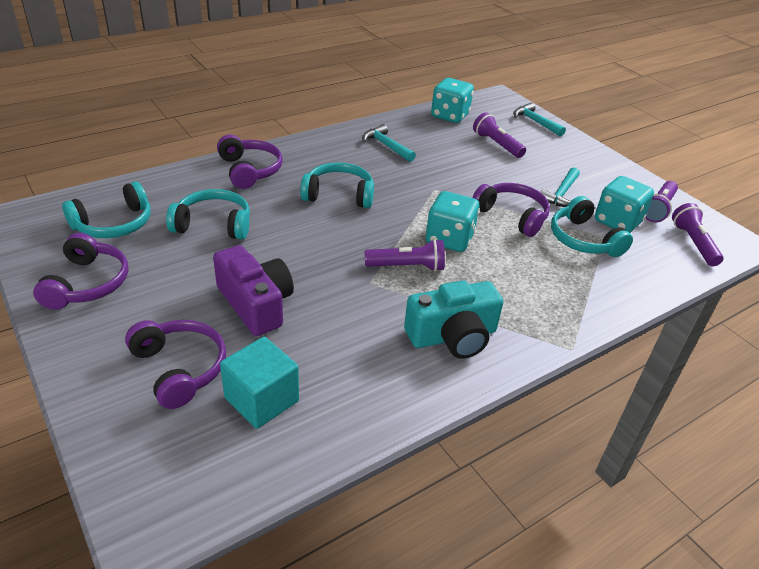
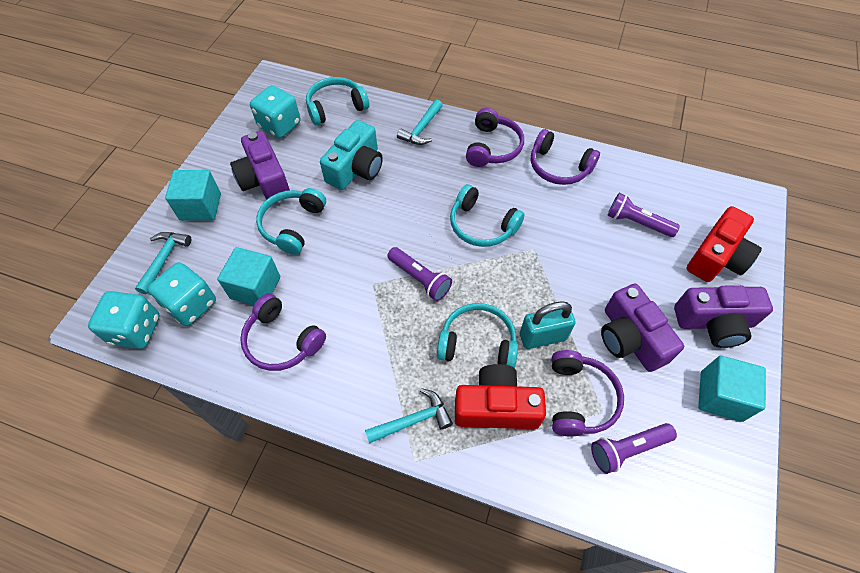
purple camera: [213,245,294,336] = 1 -> [230,131,290,200] [601,284,684,372] [674,285,773,348] = 3
purple flashlight: [365,239,445,271] [473,112,526,158] [646,181,678,222] [672,203,724,266] = 4 -> [387,247,452,301] [591,423,677,474] [607,193,680,237] = 3
red camera: none = 0 -> [455,364,546,429] [686,206,762,282] = 2
turquoise cube: [220,337,299,429] = 1 -> [165,170,221,221] [217,247,280,305] [698,355,766,422] = 3
turquoise padlock: none = 0 -> [520,301,576,349] = 1

